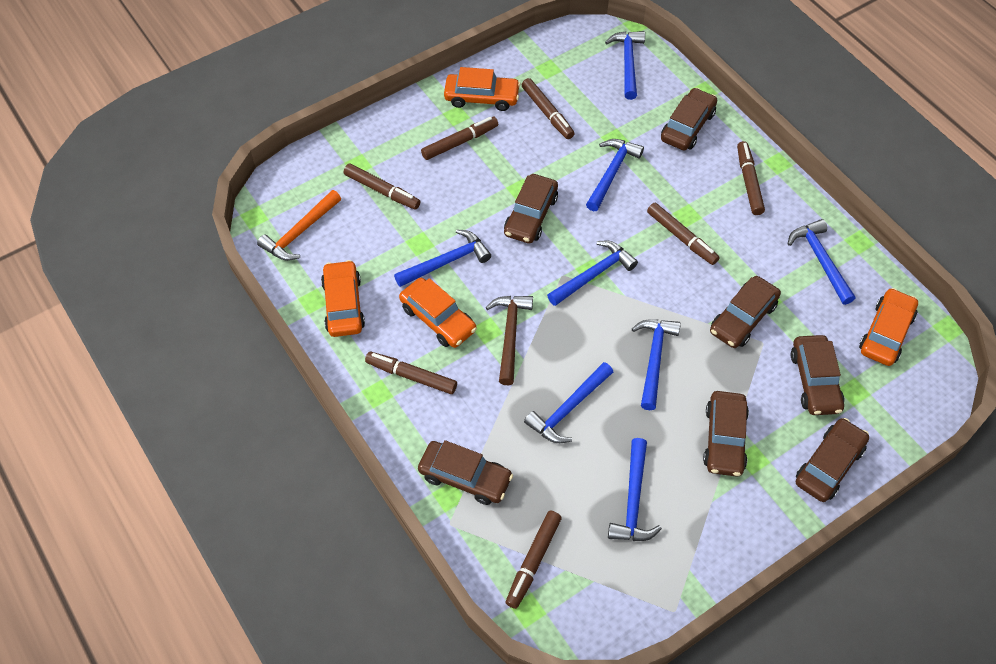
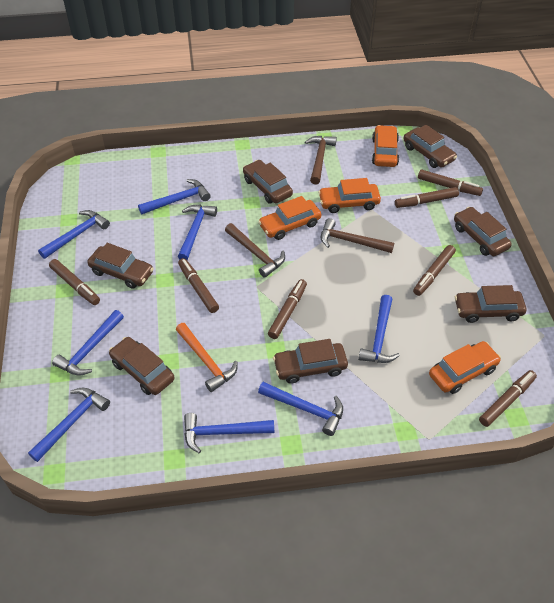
brown hammer: [486,296,533,385] = 1 -> [225,223,285,278] [305,136,337,185] [321,218,394,253] = 3

